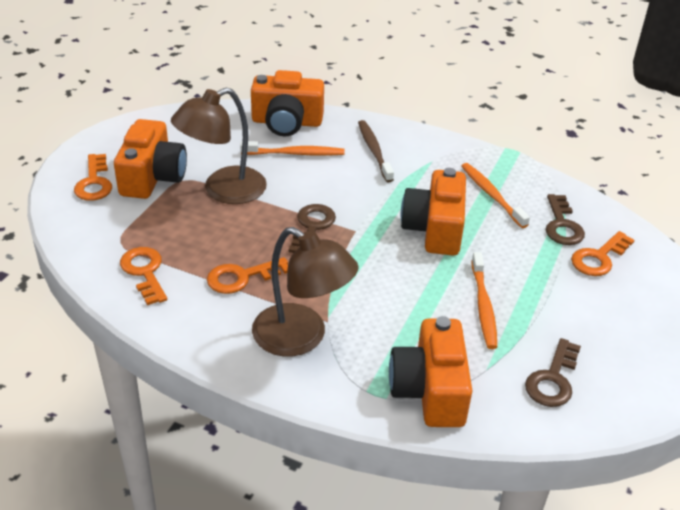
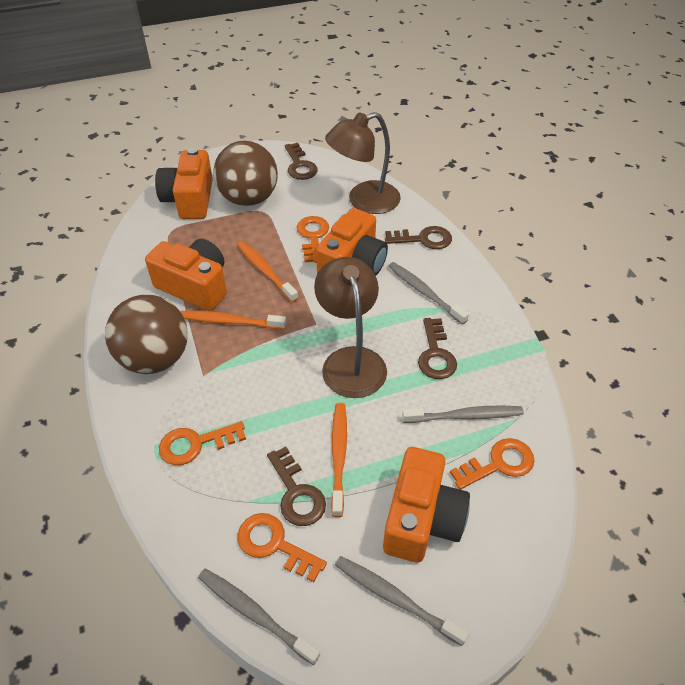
brown ball: none = 0 -> [105,295,188,374] [214,141,278,206] = 2
brown key: [289,204,336,253] [525,338,581,407] [546,194,585,245] = 3 -> [267,447,326,526] [285,143,318,180] [385,226,452,249] [418,318,457,379] = 4
brown toothbrush: [358,120,394,183] = 1 -> none = 0
grey toothbrush: none = 0 -> [198,569,320,665] [335,556,469,646] [388,262,469,325] [402,405,524,423] = 4

